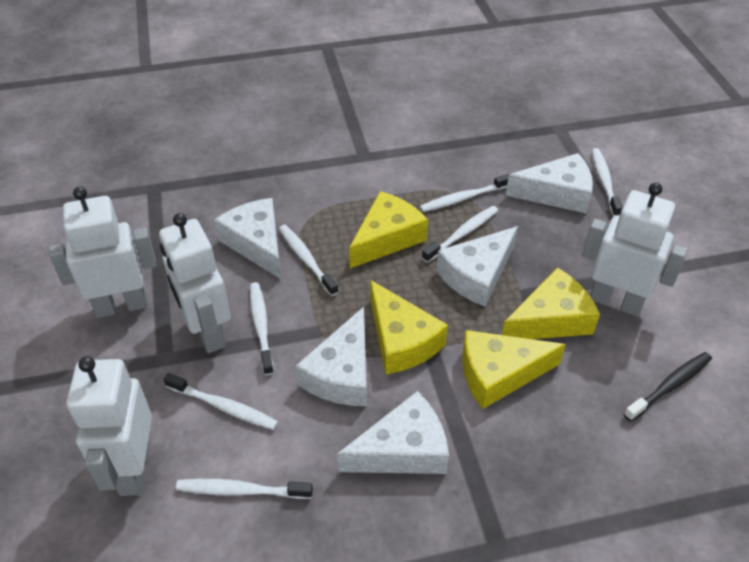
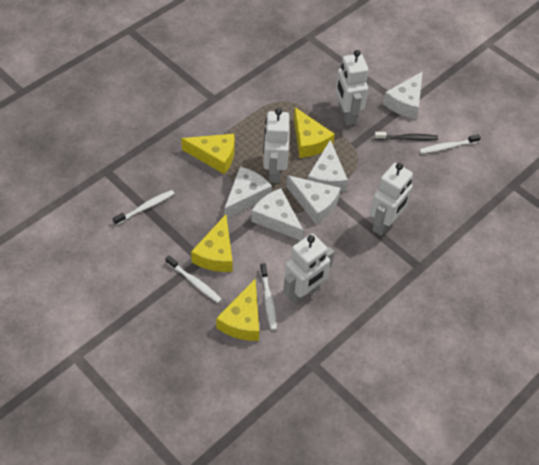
white toothbrush: [163,373,278,430] [176,479,313,499] [250,282,274,376] [279,225,338,296] [420,174,509,212] [422,206,498,263] [592,148,623,217] = 7 -> [113,190,175,225] [165,255,222,303] [260,263,277,330] [419,134,481,154] = 4

